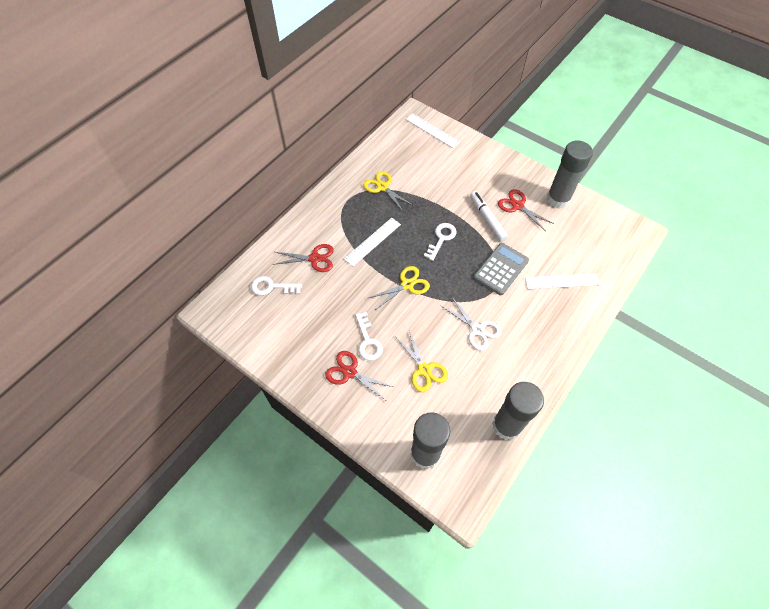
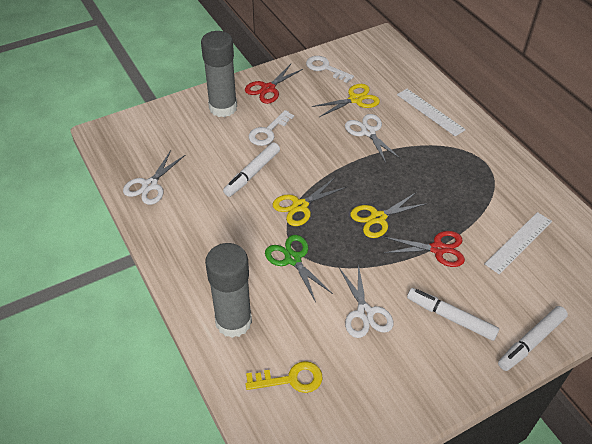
green scissors: none = 0 -> [265,235,333,302] = 1
grey calculator: [474,243,529,295] = 1 -> none = 0
grey glue stick: [411,412,450,469] [492,382,544,440] [546,141,593,209] = 3 -> [201,31,237,117] [205,243,252,338] = 2
red scissors: [273,244,334,272] [325,351,393,400] [498,189,554,230] = 3 -> [245,64,303,104] [383,231,465,267] = 2
white key: [251,276,302,296] [355,312,383,361] [424,223,456,261] = 3 -> [249,110,294,146] [306,56,354,83] = 2
white marker: [470,191,508,242] = 1 -> [223,142,280,197] [407,288,499,341] [498,306,568,371] = 3
white ruler: [344,218,401,266] [405,113,460,148] [525,274,600,289] = 3 -> [397,89,466,137] [485,212,552,274] = 2
white scissors: [441,296,502,351] = 1 -> [123,150,185,205] [339,264,393,338] [345,114,401,163] = 3
yellow key: none = 0 -> [246,361,322,393] = 1

